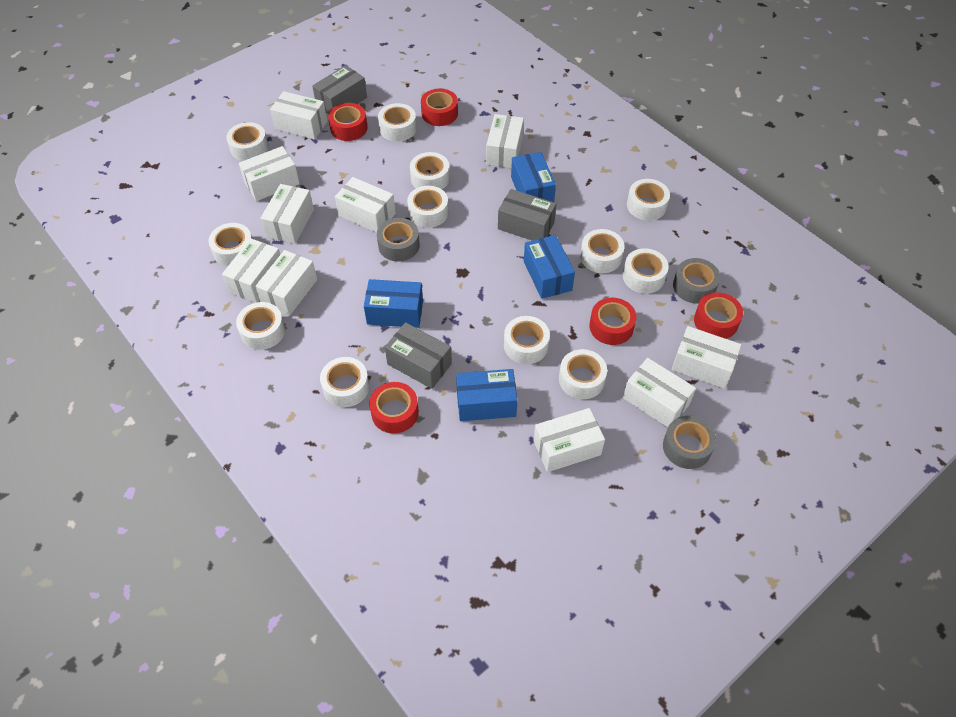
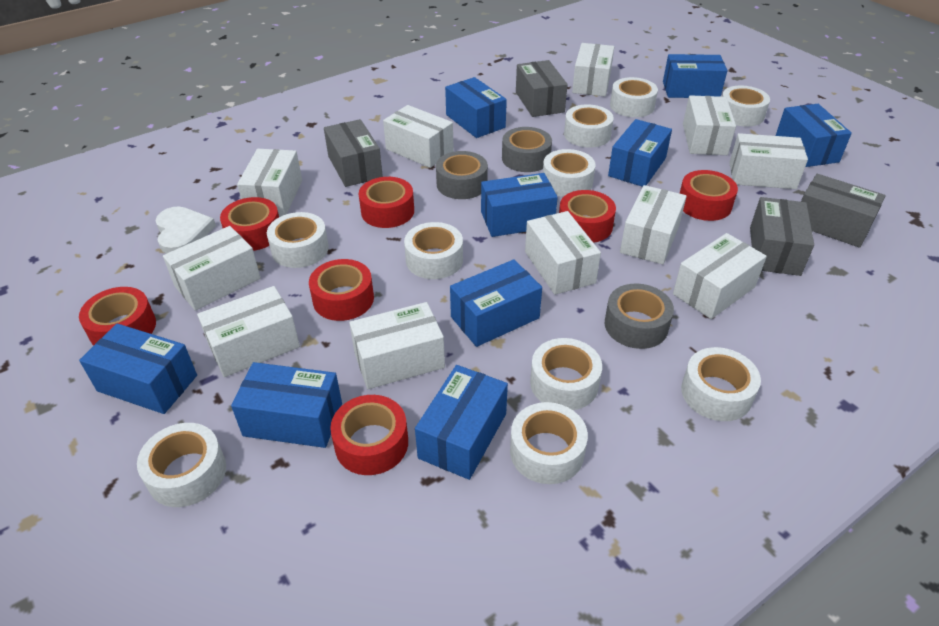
blue box: [364,279,423,328] [456,369,518,421] [511,152,556,202] [524,235,575,299] = 4 -> [79,323,197,414] [231,362,342,448] [415,365,508,480] [445,77,507,138] [450,259,542,347] [481,173,558,237] [608,119,672,187] [663,54,727,98] [776,104,852,167] = 9
grey box: [312,65,367,114] [385,322,452,389] [498,189,556,241] = 3 -> [324,119,383,187] [516,60,568,117] [750,197,814,276] [801,174,886,248] = 4
red tape: [328,103,368,141] [369,382,419,434] [421,89,458,126] [589,298,637,345] [694,292,743,339] = 5 -> [79,287,156,346] [220,197,279,251] [309,259,374,321] [330,395,408,475] [359,177,414,228] [559,190,616,243] [679,170,738,221] = 7
white box: [222,238,280,303] [239,146,300,201] [255,250,317,316] [260,184,314,244] [270,91,327,140] [335,177,396,233] [486,114,524,168] [533,408,605,472] [623,358,696,427] [672,326,742,389] = 10 -> [163,226,261,311] [197,286,300,377] [237,149,302,216] [349,302,445,389] [383,105,454,168] [525,211,601,295] [572,43,614,97] [620,185,687,265] [673,233,767,319] [683,95,736,155] [729,133,808,189] = 11
white heart: none = 0 -> [156,206,216,254] = 1
white tape: [208,223,252,266] [226,122,269,161] [236,302,285,350] [320,357,369,407] [378,103,417,142] [407,186,448,228] [410,152,450,189] [504,316,550,364] [559,349,607,399] [580,229,624,273] [623,248,669,294] [627,179,670,221] = 12 -> [137,423,226,507] [267,212,329,268] [404,222,463,279] [510,402,588,484] [530,338,602,410] [543,149,595,197] [564,104,614,148] [610,77,658,117] [681,347,761,421] [722,86,770,126] = 10

